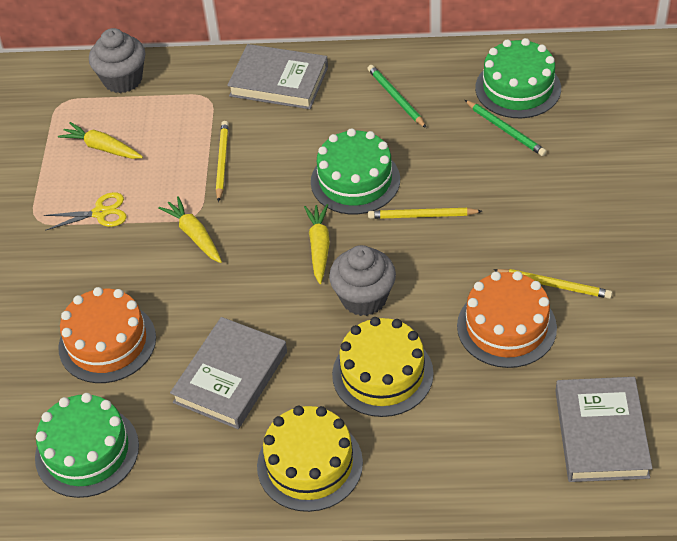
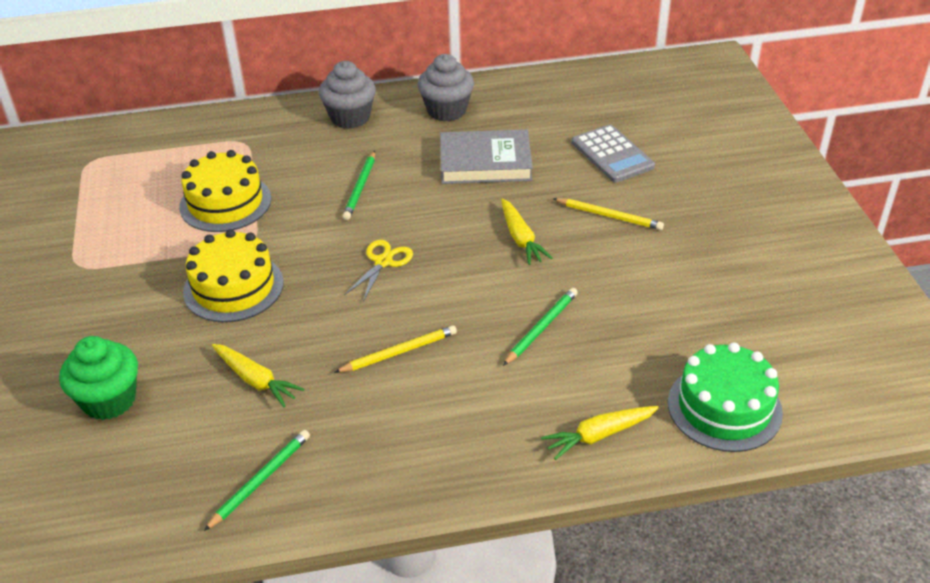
green cake: [35,393,139,498] [311,128,400,214] [475,38,561,118] = 3 -> [668,343,783,452] = 1
green cupcake: none = 0 -> [59,336,138,420] = 1
green pencil: [367,65,426,128] [465,100,547,156] = 2 -> [204,430,310,531] [342,151,375,220] [503,288,578,366] = 3
grey book: [170,317,287,429] [227,44,328,109] [555,377,653,482] = 3 -> [440,129,533,184] = 1
grey calculator: none = 0 -> [572,125,655,183] = 1
orange cake: [58,287,156,383] [457,271,557,368] = 2 -> none = 0
yellow pencil: [216,121,229,202] [368,208,482,219] [493,269,612,299] = 3 -> [334,325,457,373] [553,198,664,230] = 2

